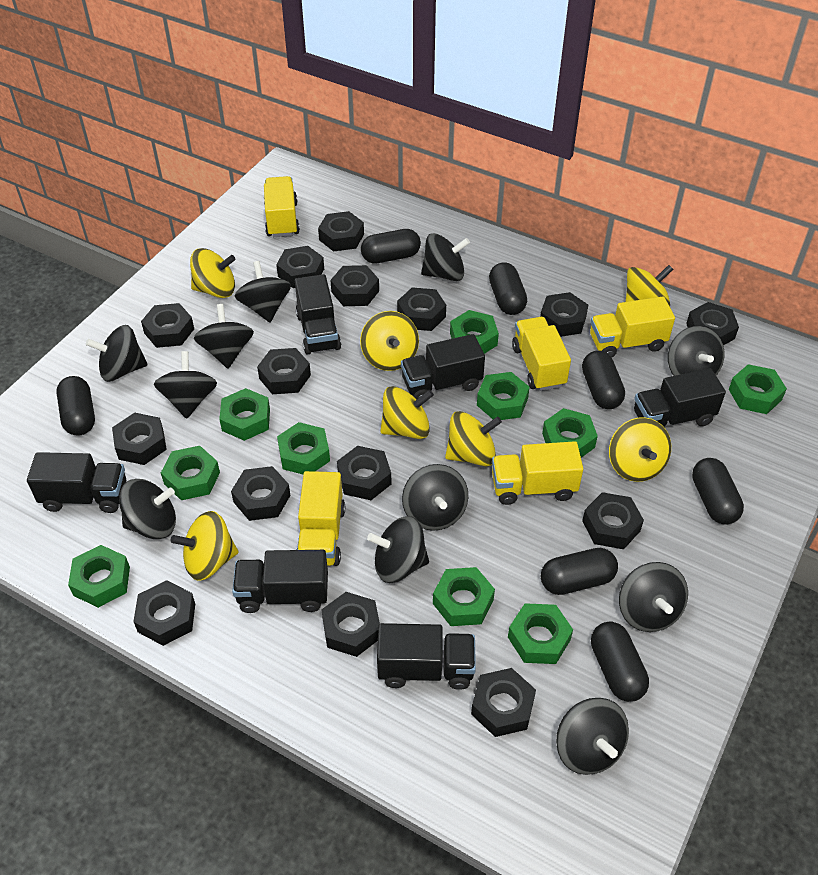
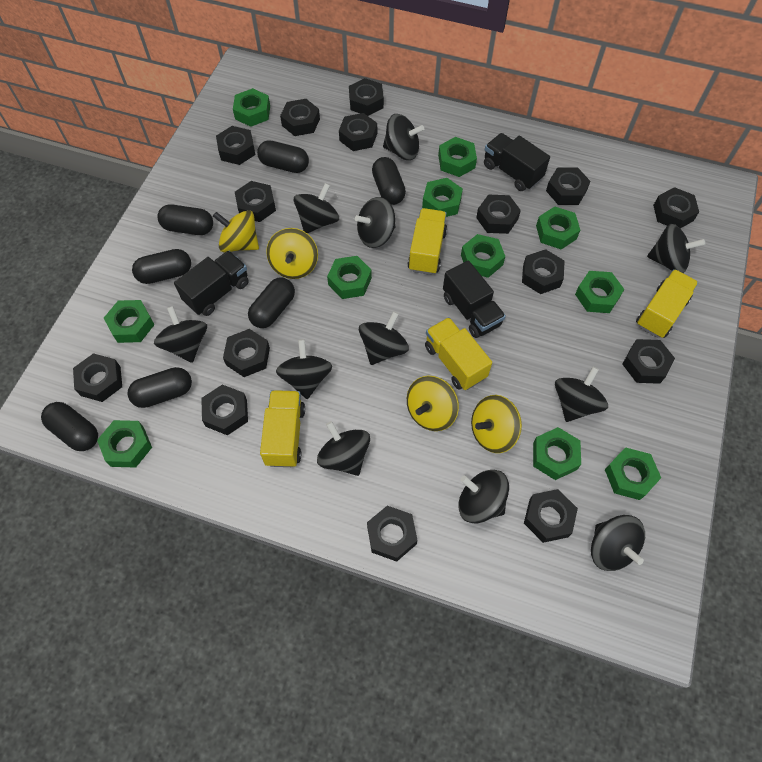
black truck: [27,452,126,513] [232,550,328,613] [295,274,341,355] [377,623,476,690] [401,334,485,399] [634,368,726,426] = 6 -> [174,251,249,316] [443,260,506,338] [484,133,550,191] = 3
green nut: [68,545,130,608] [161,446,220,500] [219,388,270,441] [277,422,330,475] [433,567,495,626] [450,310,499,354] [477,372,530,420] [508,603,573,664] [542,408,598,458] [728,364,787,414] = 10 -> [97,420,152,468] [104,300,155,343] [233,88,270,127] [327,256,372,299] [422,178,463,217] [438,137,477,177] [461,234,505,278] [533,427,581,480] [536,206,580,249] [575,271,624,313] [605,447,661,500] = 11
yellow spinning top: [171,511,238,581] [190,248,236,298] [360,311,419,371] [380,386,434,439] [445,411,502,466] [609,417,671,482] [626,265,673,306] = 7 -> [213,210,259,252] [266,228,318,279] [407,376,459,431] [471,395,522,453] = 4
yellow truck: [264,176,300,237] [297,471,345,566] [492,441,583,505] [512,317,571,391] [590,296,675,358] = 5 -> [260,390,305,467] [408,208,447,275] [425,317,492,390] [636,269,698,338] = 4

